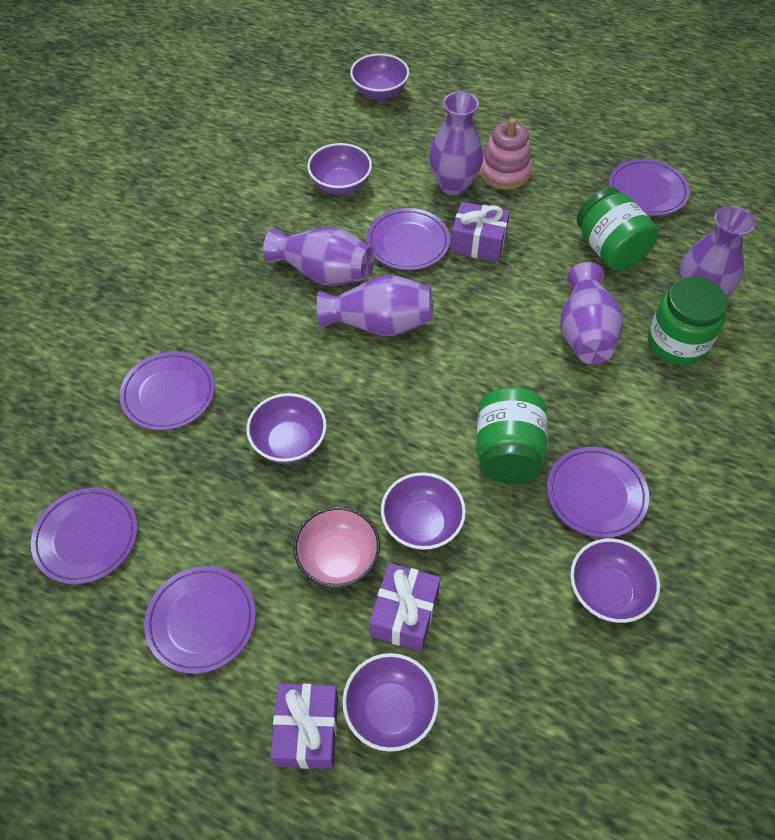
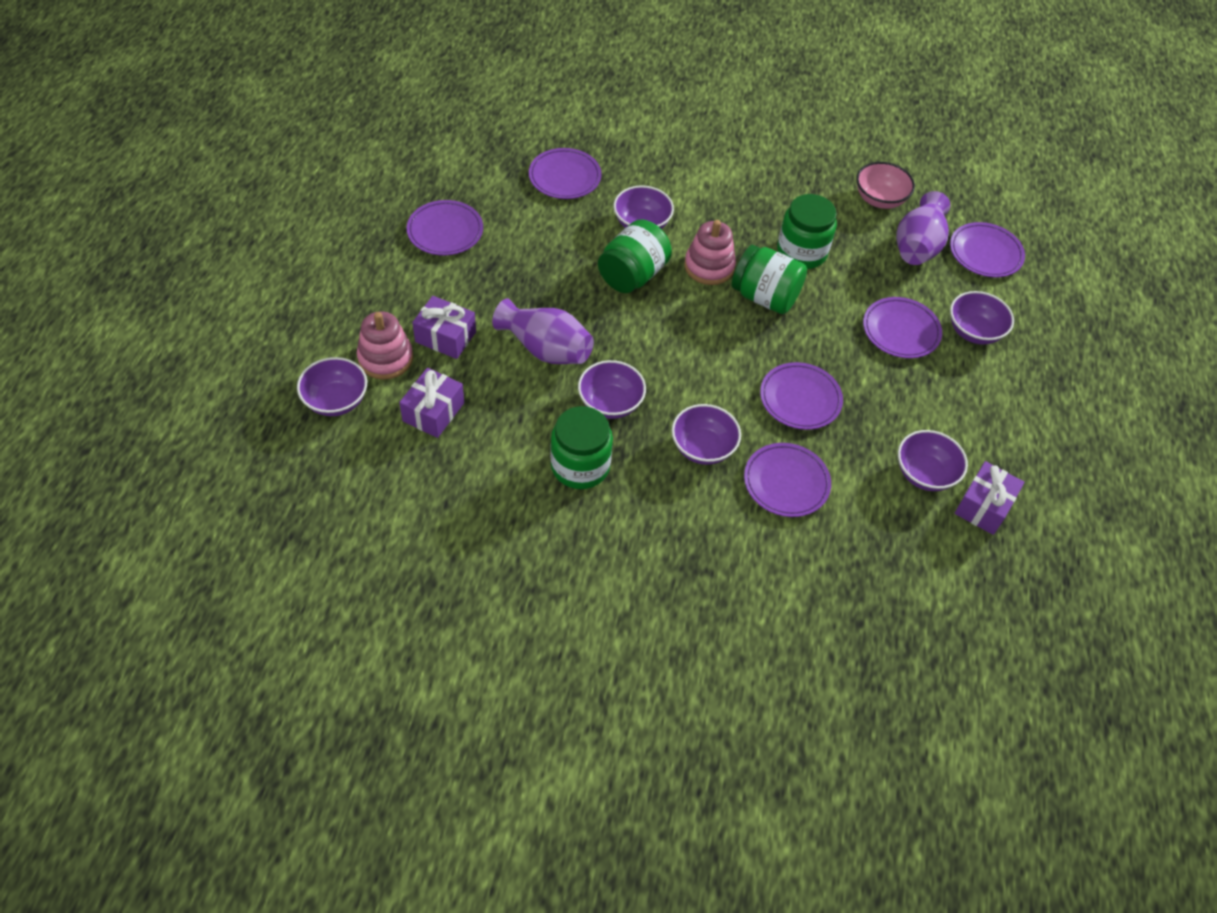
green jar: [476,387,547,484] [577,187,659,270] [648,277,728,365] = 3 -> [550,406,613,489] [598,219,672,293] [732,245,807,314] [777,194,837,269] = 4
pink stacking toy: [479,118,532,190] = 1 -> [357,311,413,380] [684,220,736,285] = 2
purple vase: [263,227,374,286] [317,275,433,336] [429,92,484,195] [560,262,623,364] [679,206,755,297] = 5 -> [492,299,594,364] [896,191,951,265] = 2

